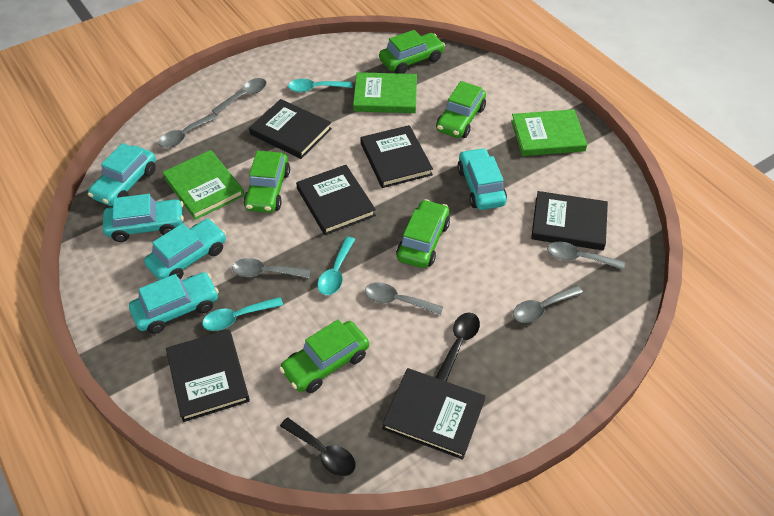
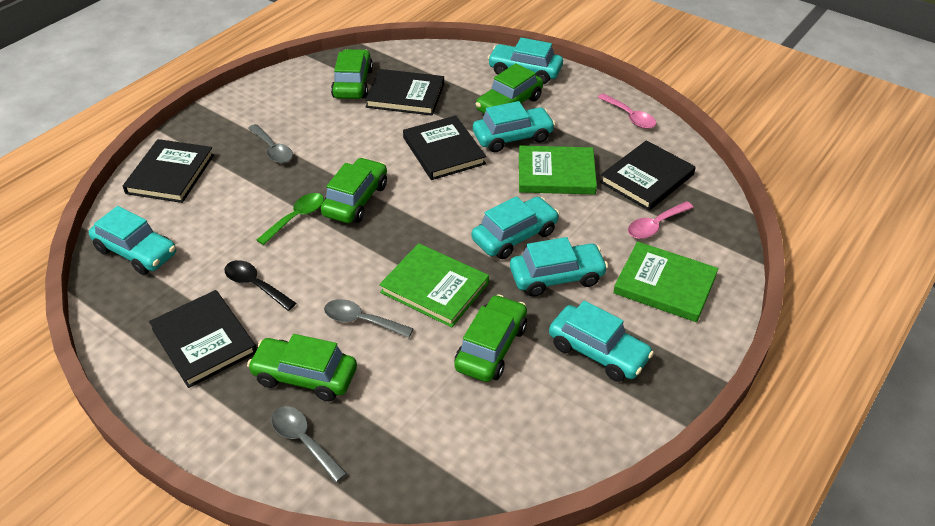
black book: [166,330,250,422] [249,99,332,159] [296,165,376,235] [361,125,433,188] [382,368,485,460] [531,191,608,250] = 6 -> [123,139,214,203] [149,290,257,388] [365,69,444,116] [403,115,486,180] [600,140,696,211] = 5
black spoon: [280,418,356,476] [436,313,480,381] = 2 -> [224,260,296,311] = 1
green spoon: none = 0 -> [257,193,324,245] = 1
grey spoon: [159,113,218,148] [211,78,267,115] [232,258,310,278] [365,282,443,316] [513,285,583,323] [547,242,625,270] = 6 -> [248,124,293,163] [271,406,347,483] [324,299,413,338] = 3
pink spoon: none = 0 -> [597,93,656,129] [628,201,694,239] = 2
turquoise car: [88,143,156,206] [103,194,184,242] [129,272,219,334] [144,219,226,280] [457,148,507,210] = 5 -> [89,206,176,275] [472,196,560,259] [473,101,555,152] [487,38,563,84] [510,237,608,297] [549,300,654,382] = 6
turquoise spoon: [202,297,283,331] [288,79,352,92] [318,237,355,295] = 3 -> none = 0

